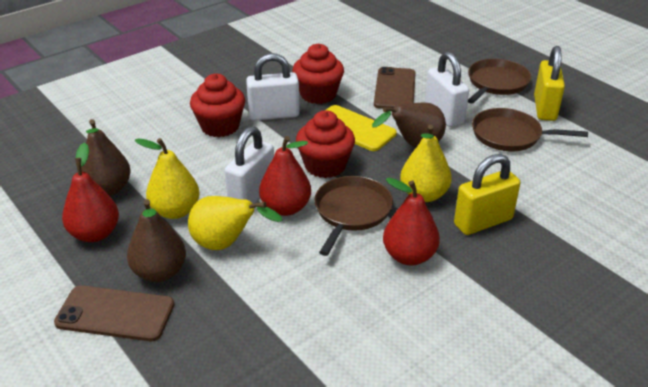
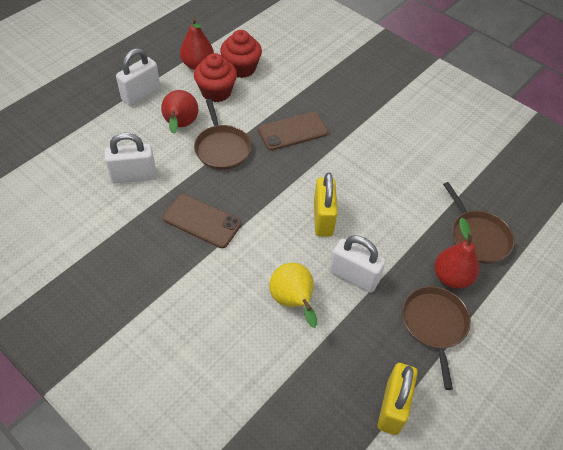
brown pear: [81,119,131,196] [127,199,186,282] [372,102,446,148] = 3 -> none = 0
red cupcake: [190,74,245,137] [292,44,344,104] [296,110,355,178] = 3 -> [194,53,237,102] [220,30,262,78] = 2
yellow pear: [135,138,200,219] [188,196,282,250] [400,125,452,202] = 3 -> [269,263,317,328] = 1
yellow phone: [326,105,397,151] = 1 -> none = 0

